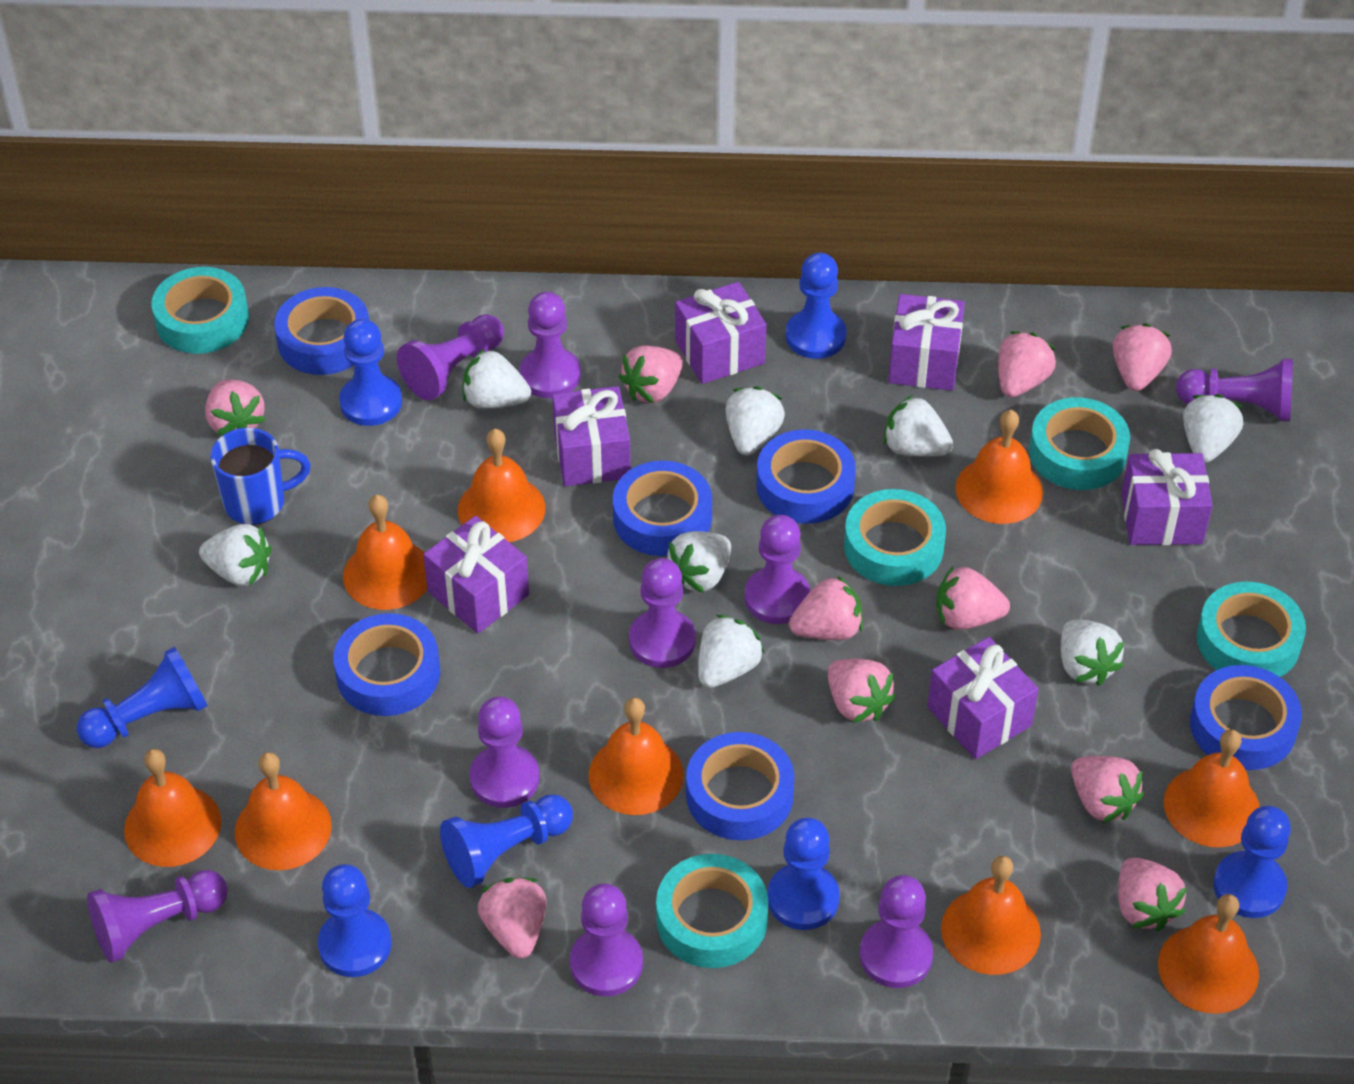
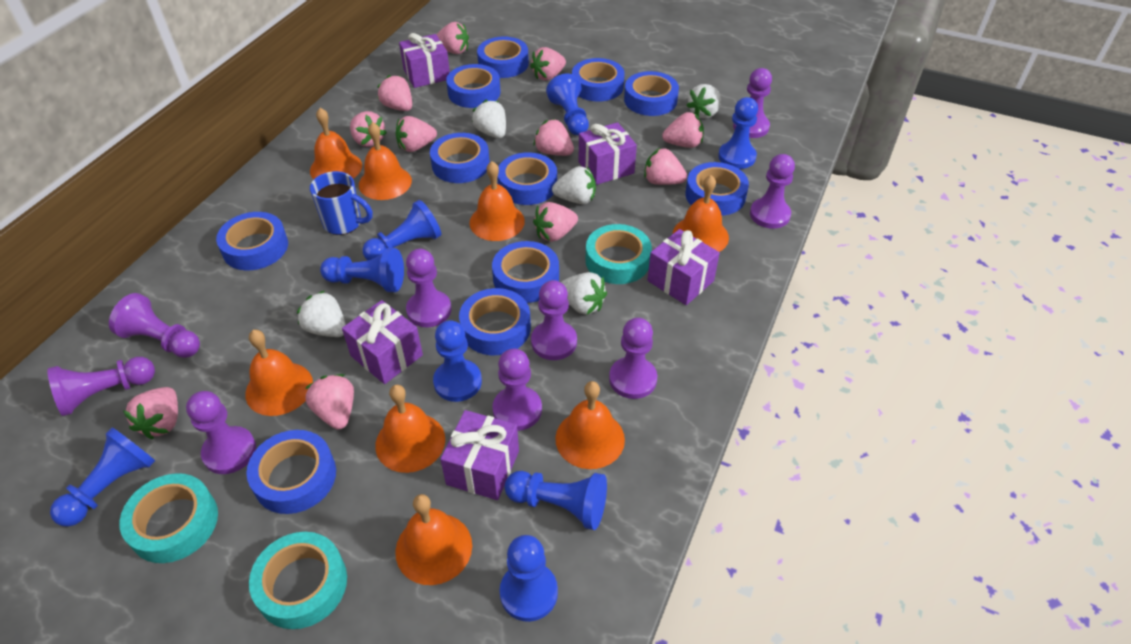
blue pawn: [77,646,208,748] [318,864,392,977] [339,319,402,426] [440,794,573,888] [767,818,840,930] [786,253,846,359] [1213,806,1291,918] = 7 -> [50,427,155,527] [320,248,404,292] [363,200,441,261] [433,320,482,402] [499,535,558,622] [504,471,607,530] [546,74,589,136] [718,97,758,169] = 8
blue tape: [274,287,369,375] [333,613,440,716] [613,461,712,556] [686,732,795,840] [756,430,856,524] [1190,665,1302,770] = 6 -> [216,212,288,270] [246,430,336,514] [430,133,490,183] [446,64,501,108] [459,288,531,355] [477,37,529,78] [492,241,559,303] [497,152,557,205] [572,58,625,102] [624,71,679,116] [686,162,749,216] = 11
orange bell: [124,749,221,867] [235,752,332,870] [343,495,427,610] [458,429,545,542] [589,698,684,815] [941,856,1041,975] [955,410,1043,524] [1158,894,1259,1014] [1163,729,1260,847] = 9 -> [245,330,313,416] [310,108,362,179] [359,122,412,200] [375,385,445,473] [395,494,472,585] [469,161,525,241] [555,381,625,469] [673,175,729,252] = 8
pink strawberry: [205,379,266,435] [478,878,547,959] [619,345,683,403] [789,575,863,640] [828,659,896,723] [936,565,1010,630] [998,331,1056,397] [1071,756,1144,823] [1113,323,1172,391] [1118,857,1187,932] = 10 -> [123,387,178,440] [305,374,354,430] [350,111,387,147] [377,75,412,111] [396,116,437,152] [436,22,469,54] [530,47,566,81] [533,202,578,242] [534,119,574,156] [644,148,687,185] [662,112,704,148] = 11
purple gift: [423,516,529,634] [552,386,631,486] [675,282,766,384] [888,294,965,391] [927,637,1039,759] [1121,449,1213,545] = 6 -> [342,300,423,384] [399,33,450,88] [440,410,519,500] [578,122,637,185] [647,229,720,305] = 5
turquoise tape: [151,267,249,354] [656,854,768,968] [844,489,946,586] [1029,397,1130,490] [1197,581,1306,677] = 5 -> [119,473,218,563] [249,532,347,629] [586,224,652,284] = 3
white strawberry: [199,524,272,586] [462,348,531,409] [667,531,731,593] [698,615,764,688] [726,386,785,455] [883,395,953,457] [1061,619,1124,686] [1183,394,1243,463] = 8 -> [297,291,346,337] [472,100,506,138] [552,166,596,204] [561,272,607,315] [686,84,721,119] = 5

